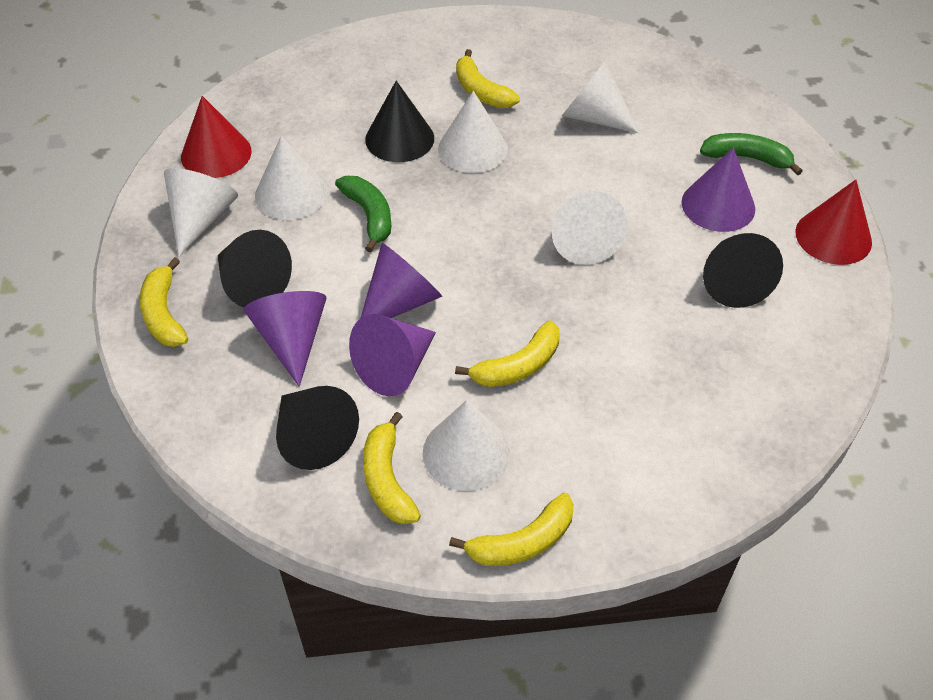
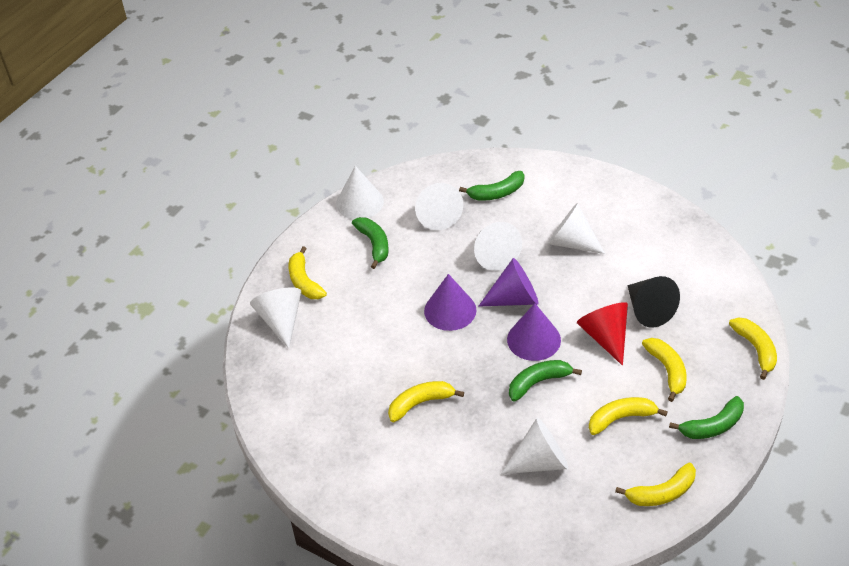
black cone: [218,230,292,307] [276,386,359,470] [365,81,434,162] [703,233,783,308] = 4 -> [627,276,680,328] = 1
green banana: [335,176,391,252] [700,133,803,176] = 2 -> [352,217,389,269] [459,171,524,201] [509,360,582,402] [669,396,744,439] = 4
purple cone: [244,291,326,387] [349,314,436,396] [361,243,442,318] [681,148,755,232] = 4 -> [424,274,477,331] [478,258,538,307] [507,303,561,361] = 3
red cone: [181,96,252,178] [795,180,872,265] = 2 -> [577,302,628,366] = 1
yellow banana: [139,257,188,347] [363,412,421,524] [449,493,574,566] [455,320,560,387] [456,49,520,108] = 5 -> [288,246,327,299] [388,381,464,422] [589,397,668,435] [615,463,696,506] [642,338,687,402] [729,317,777,380] = 6

